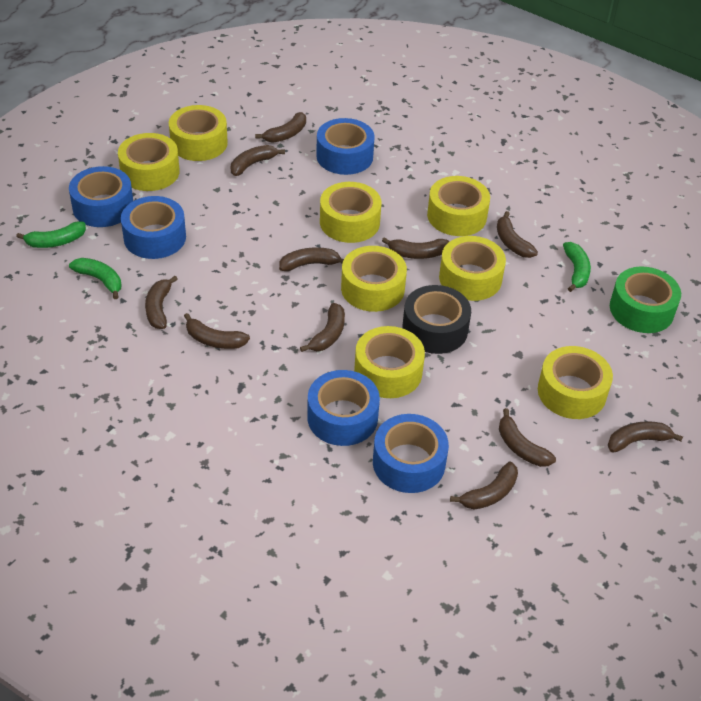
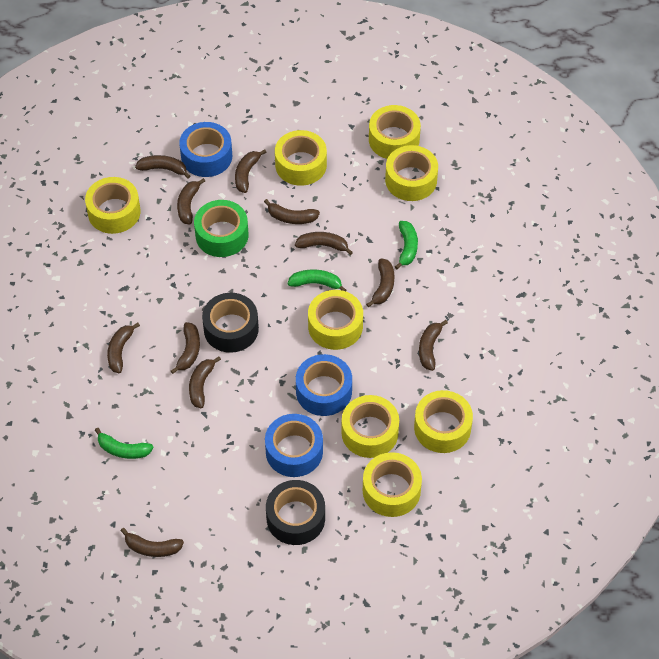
black tape: [402,285,471,354] = 1 -> [202,293,259,353] [266,480,325,545] = 2
blue tape: [69,166,133,227] [121,196,186,259] [307,370,380,446] [316,118,375,175] [373,414,449,493] = 5 -> [179,122,232,177] [265,414,323,477] [296,354,352,416] = 3

